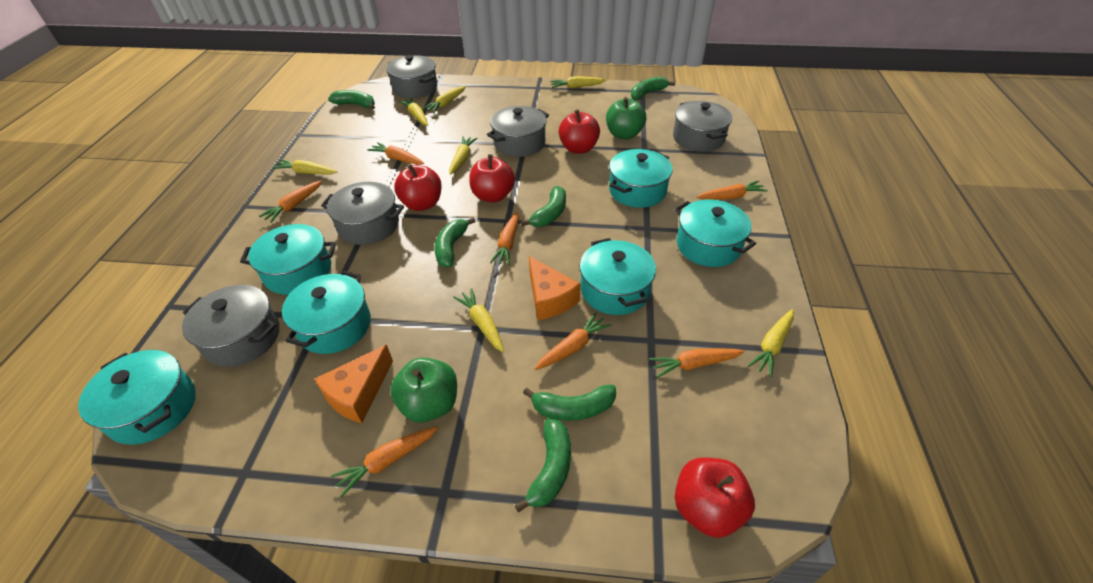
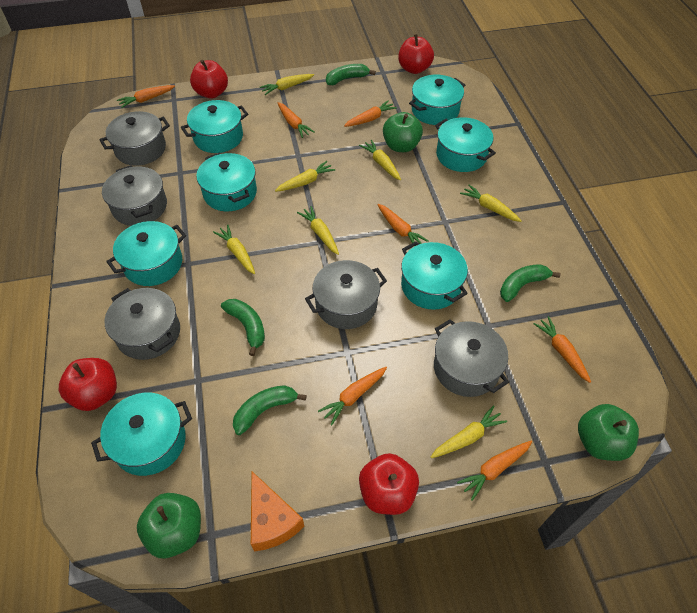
green apple: [390,357,457,423] [606,97,646,139] = 2 -> [137,493,201,558] [383,112,423,152] [578,404,639,461] = 3
green banana: [328,90,375,110] [434,217,476,267] [515,418,571,512] [521,186,566,227] [523,384,616,421] [631,77,675,100] = 6 -> [221,299,265,356] [233,385,307,435] [326,64,376,85] [500,264,560,302] = 4
orange cheese: [315,345,393,423] [529,256,581,320] = 2 -> [251,472,304,551] = 1
turquoise pot: [78,350,196,445] [240,224,336,295] [282,271,371,354] [579,238,656,315] [609,149,673,208] [675,199,756,267] = 6 -> [91,393,192,476] [106,221,186,286] [181,100,248,153] [196,152,257,211] [401,241,468,310] [409,75,465,125] [435,117,496,172] = 7

